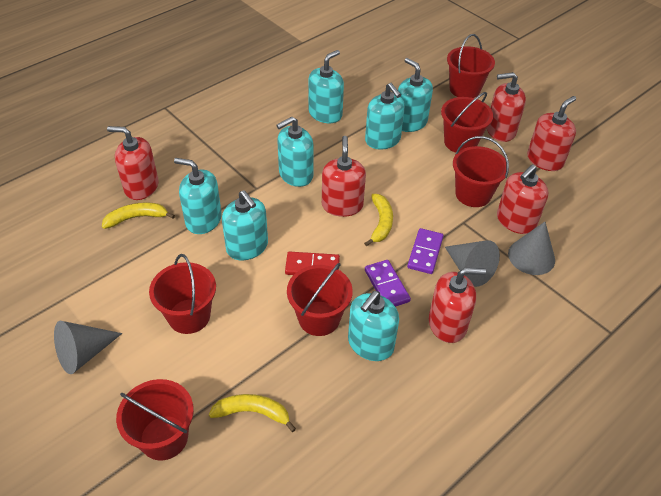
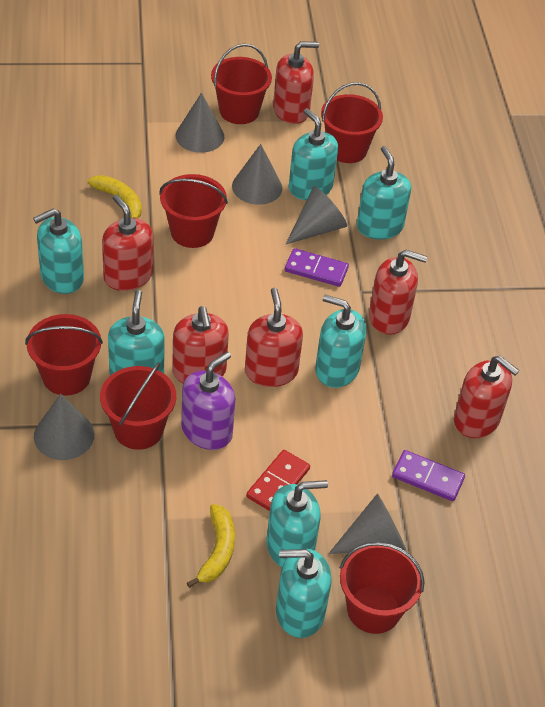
grey cone: [54,321,122,374] [445,240,500,287] [508,222,555,275] = 3 -> [34,394,94,460] [175,93,224,153] [232,144,283,205] [286,186,347,244] [329,493,407,554] = 5
purple soap dispenser: none = 0 -> [181,352,235,450] = 1
yellow banana: [102,202,175,229] [209,394,296,432] [364,194,393,246] = 3 -> [87,175,142,219] [187,504,235,588] = 2

